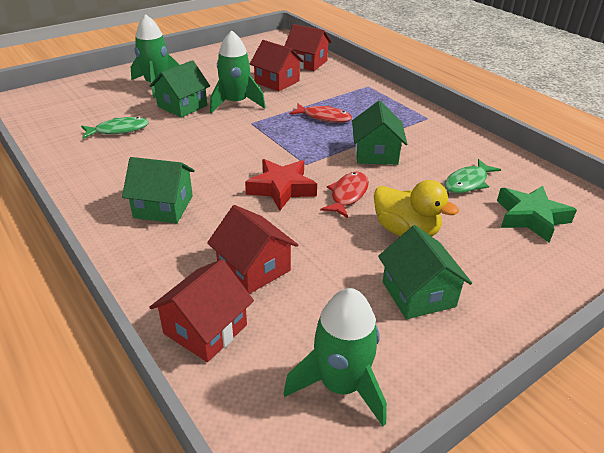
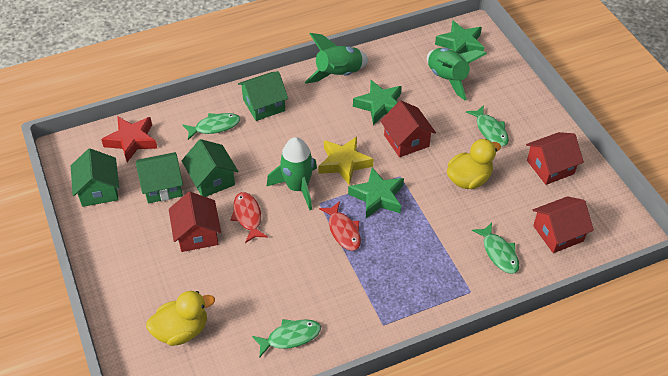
green fish: [81,117,149,139] [444,159,501,193] = 2 -> [183,113,240,140] [252,319,321,357] [466,105,509,146] [472,223,519,274] = 4
green star: [497,185,577,243] = 1 -> [348,168,404,218] [353,80,402,125] [435,20,484,54] = 3
yellow duck: [374,180,459,237] = 1 -> [146,291,215,346] [447,139,501,189] = 2
yellow star: none = 0 -> [318,137,373,186] = 1

